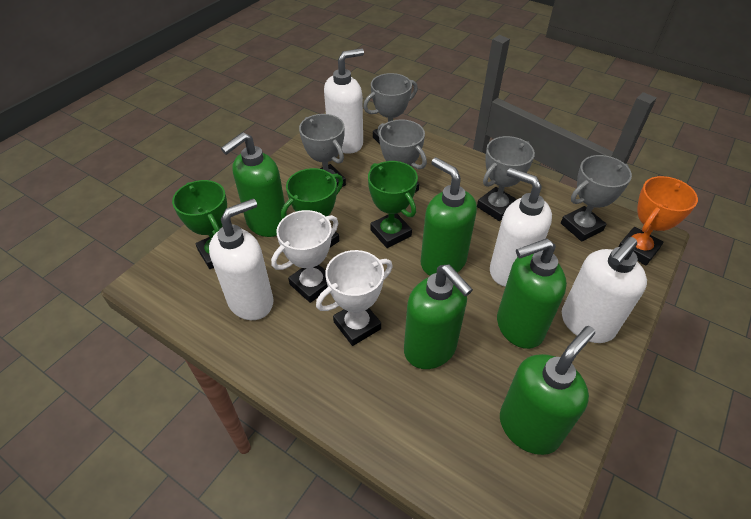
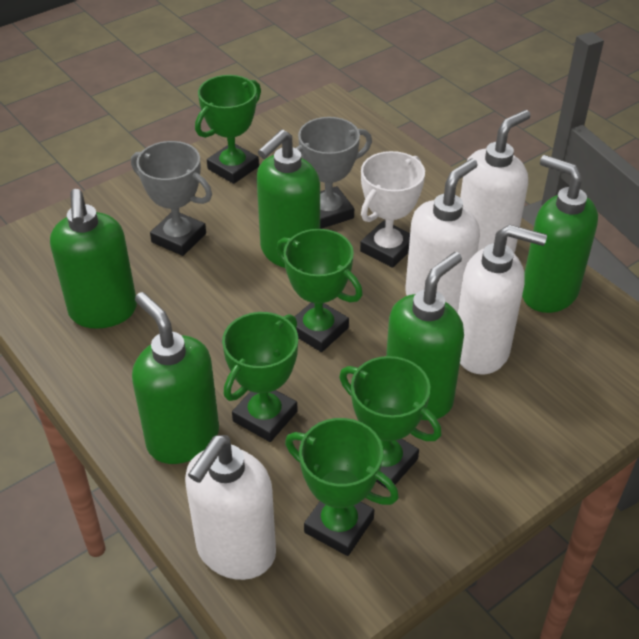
green trophy: [172,180,227,269] [281,168,343,247] [368,161,418,248] = 3 -> [195,75,261,184] [222,312,298,442] [277,229,363,352] [285,418,399,556] [339,356,441,489] = 5
grey trophy: [299,114,346,187] [363,73,418,144] [377,119,427,193] [477,136,535,221] [561,155,632,242] = 5 -> [131,141,212,256] [296,117,372,229] = 2
orange trophy: [618,176,698,265] = 1 -> none = 0
white trophy: [271,210,339,303] [316,250,393,346] = 2 -> [360,151,425,268] = 1

